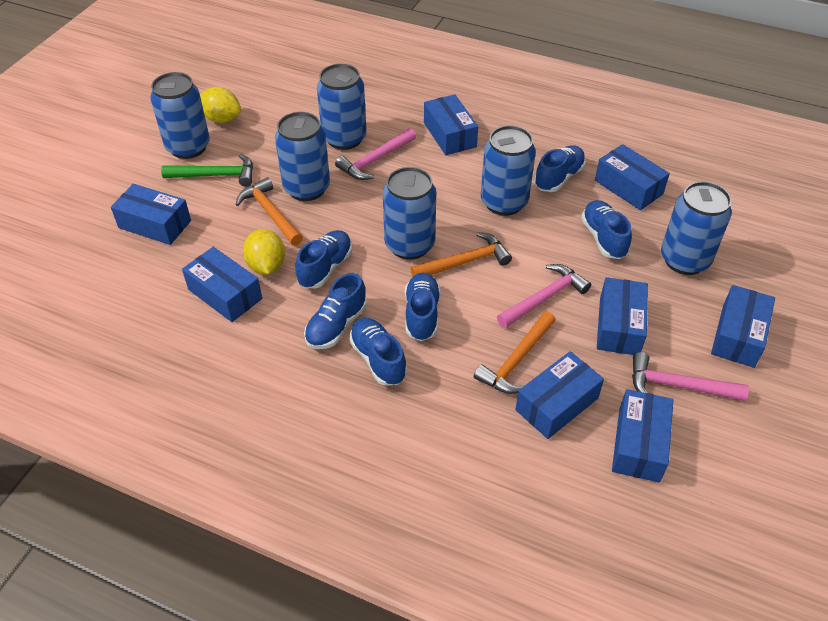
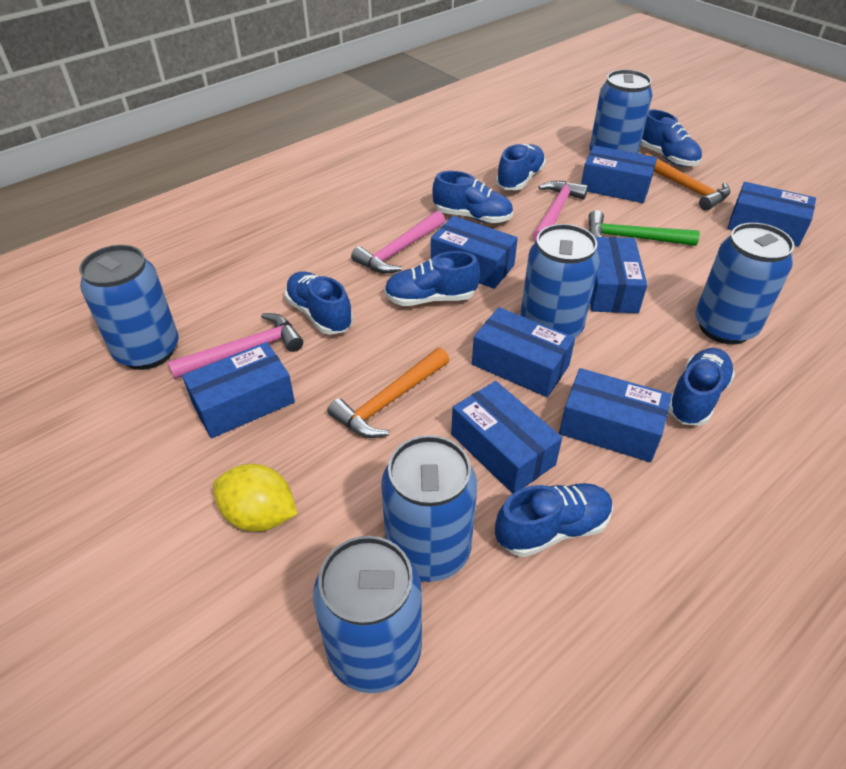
blue shoe: [295,230,352,288] [304,273,367,349] [349,318,407,386] [405,273,440,341] [534,145,586,192] [581,200,632,259] = 6 -> [285,272,353,335] [384,251,480,306] [432,171,513,223] [495,483,613,557] [496,144,546,190] [641,110,702,167] [668,348,735,426] = 7
orange hammer: [236,177,303,246] [411,232,512,277] [474,311,556,394] = 3 -> [328,348,449,438] [644,153,730,211] = 2
yellow lemon: [200,87,241,123] [243,229,285,275] = 2 -> [213,464,297,531] = 1

